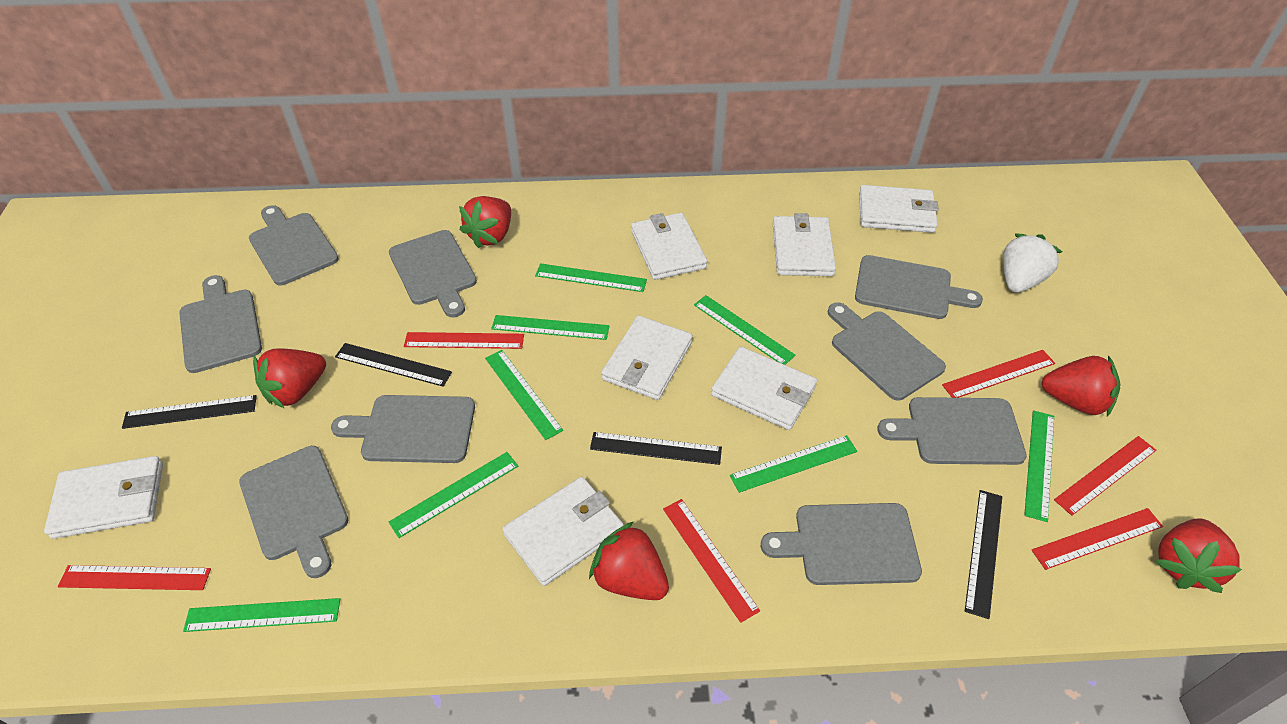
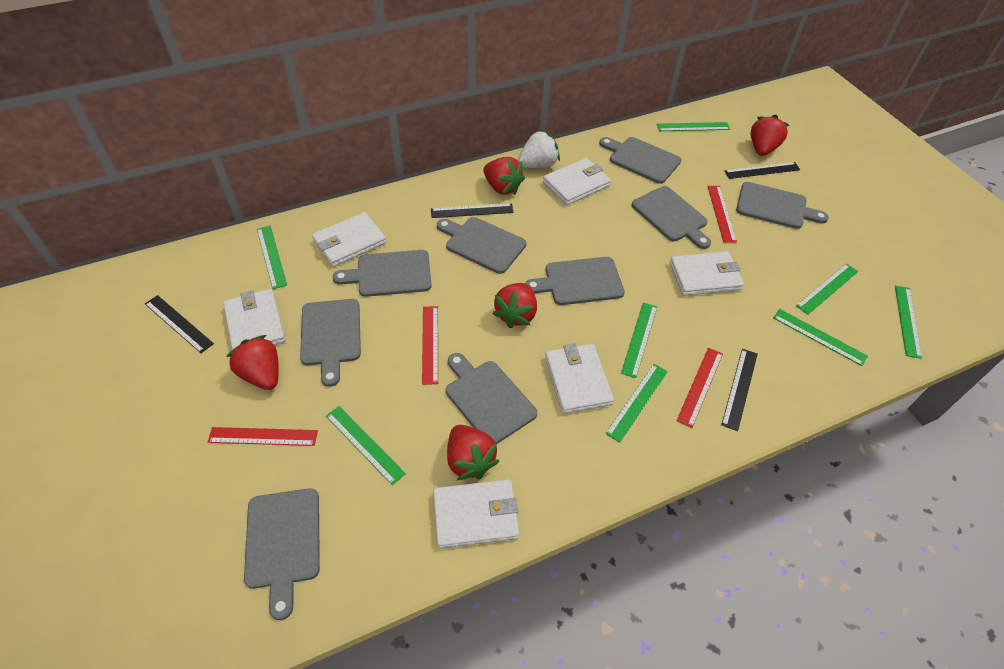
red ruler: [58,565,211,590] [404,332,524,349] [663,499,760,623] [942,350,1055,398] [1032,508,1163,570] [1054,436,1156,516] = 6 -> [208,427,318,446] [422,306,438,385] [677,348,723,428] [707,186,737,243] = 4
white wallet: [44,456,163,539] [503,477,624,586] [601,316,693,400] [631,213,707,280] [711,347,817,430] [773,213,836,276] [859,185,939,233] = 7 -> [223,289,286,350] [312,212,386,267] [433,479,519,548] [543,158,611,205] [545,344,614,414] [670,251,744,296] = 6

